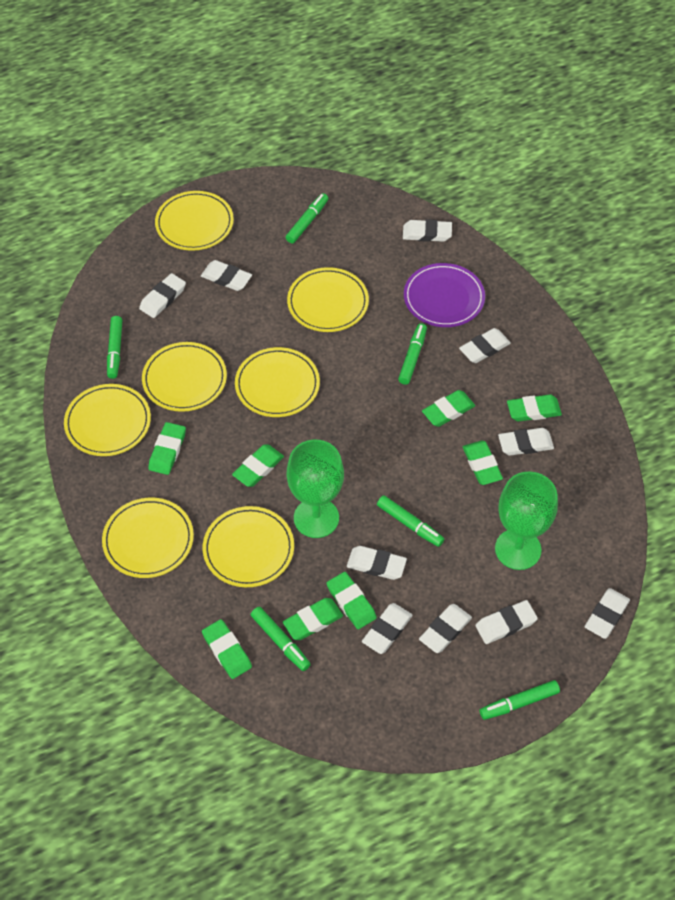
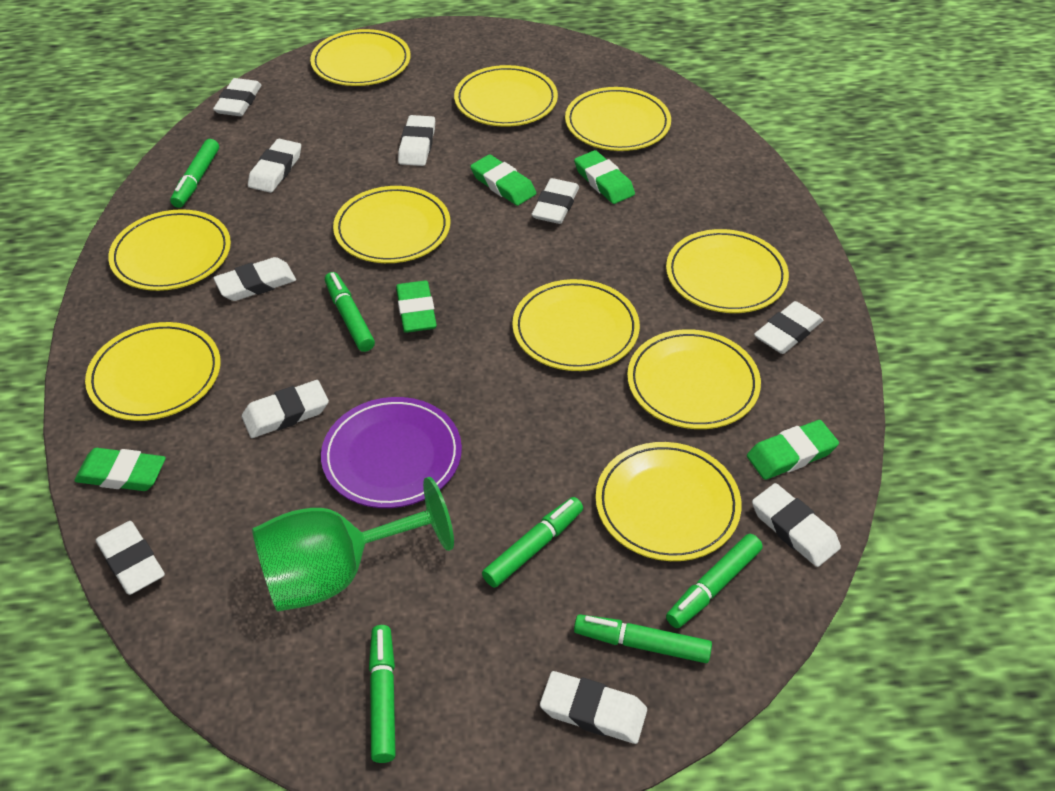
green eraser: [148,422,186,475] [202,619,252,679] [232,444,284,487] [283,598,343,640] [327,572,377,629] [422,390,475,427] [463,441,503,485] [507,394,562,422] = 8 -> [74,448,166,491] [396,281,437,333] [470,154,536,206] [574,150,635,204] [747,420,839,480] = 5
green goblet: [287,440,344,538] [495,471,558,570] = 2 -> [252,477,454,612] = 1
yellow plate: [64,384,151,456] [102,498,194,578] [142,342,227,412] [155,191,234,251] [203,506,294,587] [235,347,320,417] [287,267,369,332] = 7 -> [85,322,221,421] [108,209,231,291] [310,29,410,86] [333,186,450,263] [454,65,558,127] [512,279,640,371] [565,87,671,151] [596,442,741,561] [627,329,761,429] [666,229,789,313] = 10

